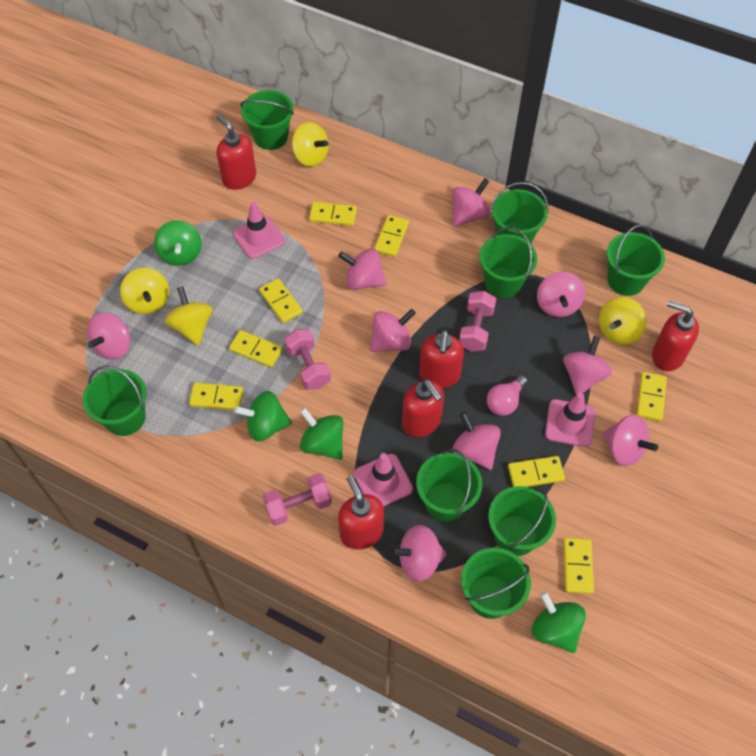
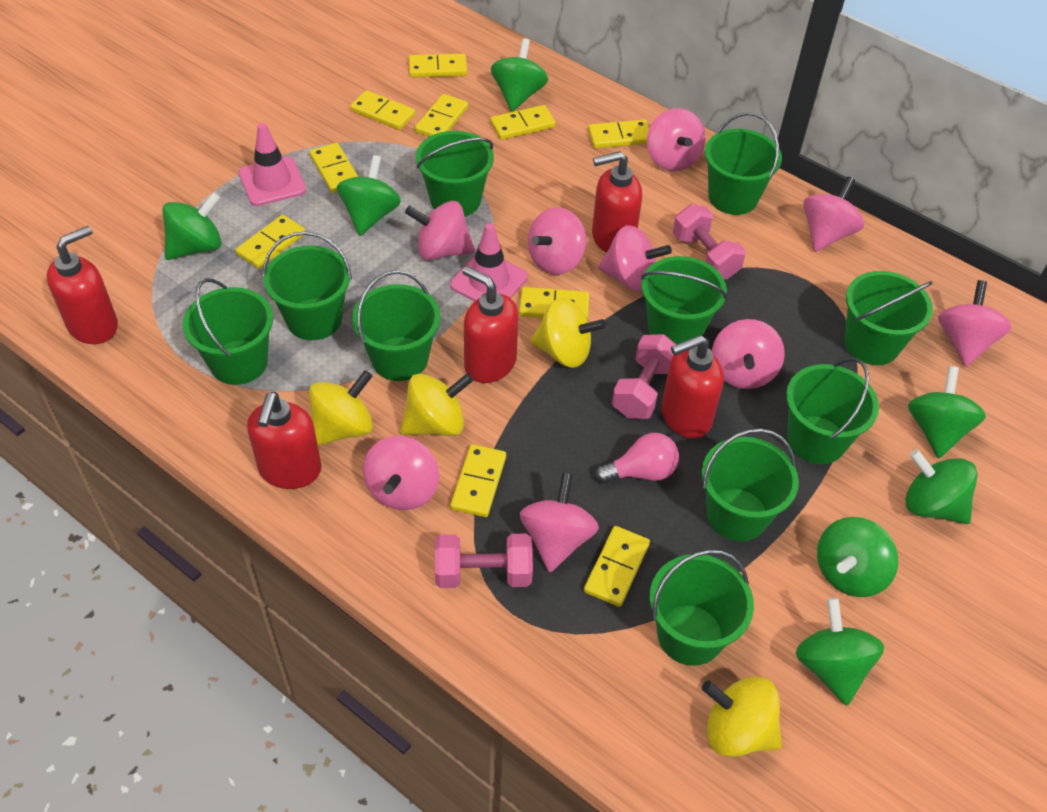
green bucket: [83,366,146,436] [240,90,294,150] [416,449,482,522] [461,548,531,619] [479,227,537,298] [488,486,556,556] [490,182,548,244] [607,225,665,296] = 8 -> [183,278,273,385] [263,231,352,340] [352,270,440,381] [416,131,494,217] [641,256,727,345] [649,550,754,666] [702,428,799,541] [705,112,782,215] [786,358,879,464] [844,271,933,365] = 10
green spinning top: [154,220,202,266] [234,391,292,442] [300,408,344,460] [532,591,586,653] = 4 -> [162,192,221,260] [337,155,401,236] [491,38,548,111] [796,598,884,706] [817,517,898,597] [905,449,978,524] [908,366,986,458] = 7
pink traffic cone: [233,202,285,259] [354,453,413,506] [545,393,595,447] = 3 -> [239,123,306,206] [450,223,528,301] = 2
yellow domino: [189,382,243,410] [229,330,283,368] [259,278,303,323] [309,202,357,226] [374,215,409,257] [508,456,565,487] [563,538,594,594] [636,372,667,421] = 8 -> [236,215,305,269] [310,143,358,193] [350,90,415,130] [409,54,467,77] [415,94,468,137] [450,444,506,517] [490,105,556,140] [519,287,589,320] [584,526,650,607] [588,120,649,148] = 10

